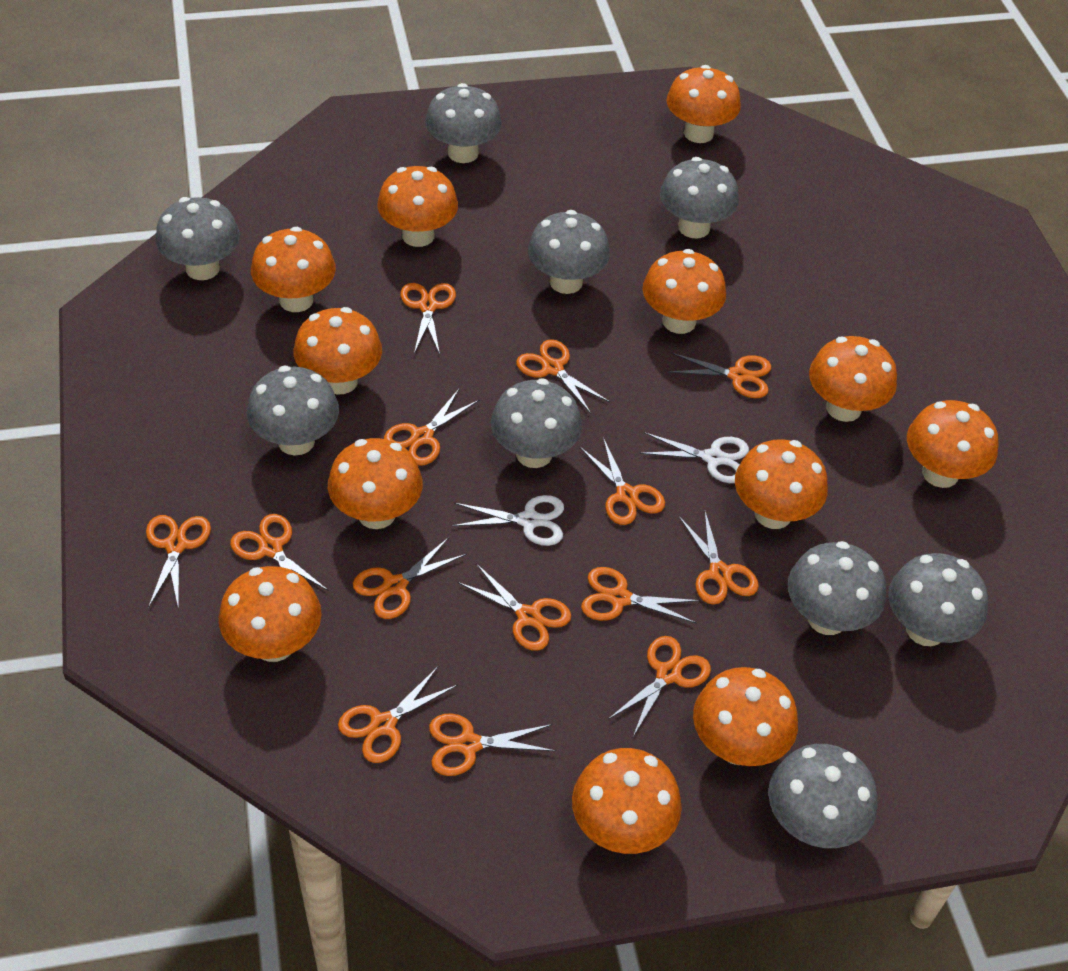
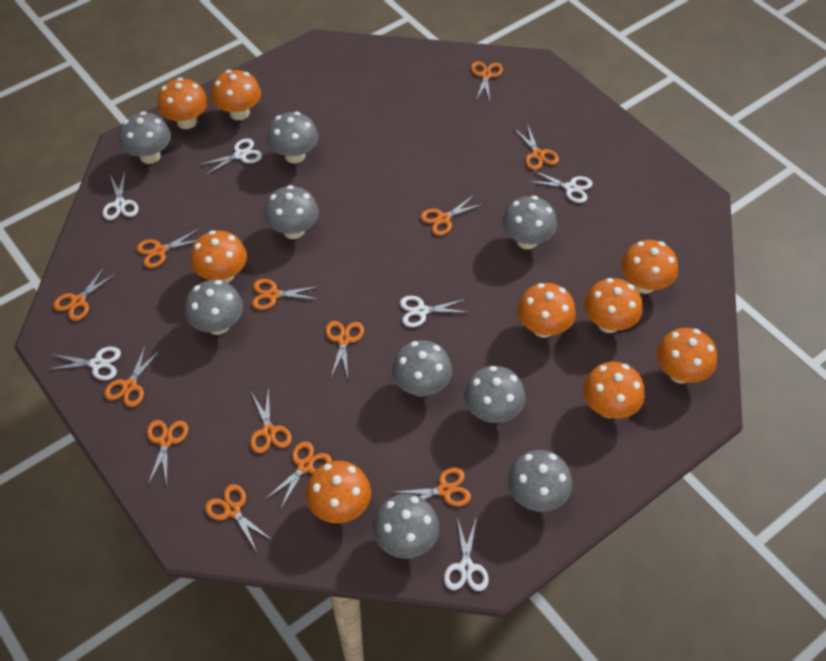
orange mushroom: [219,566,322,662] [251,227,336,312] [294,307,382,394] [328,438,423,529] [377,166,458,247] [572,748,682,854] [642,249,726,334] [667,65,741,143] [693,667,798,766] [735,439,828,529] [809,336,897,422] [907,400,999,488] = 12 -> [157,78,208,129] [191,230,247,283] [211,70,261,120] [306,461,371,523] [517,283,576,338] [583,362,645,419] [584,278,642,333] [621,240,678,294] [656,328,717,384] = 9
orange scissors: [146,515,211,610] [230,514,329,591] [338,667,458,763] [353,537,467,619] [384,389,479,466] [400,283,456,354] [429,713,556,776] [458,564,571,651] [516,339,610,414] [580,437,665,525] [581,567,700,624] [608,636,711,737] [668,353,771,398] [679,512,759,605] = 14 -> [53,267,116,321] [104,345,161,407] [137,229,199,268] [147,420,188,486] [205,484,272,552] [250,387,292,453] [252,279,320,310] [265,441,332,509] [325,321,364,379] [396,468,471,506] [420,195,483,236] [471,61,503,101] [514,123,559,170] = 13
white scissors: [452,495,564,546] [639,432,749,483] = 2 -> [47,347,121,380] [103,172,139,220] [199,138,262,175] [400,296,469,327] [444,518,489,591] [528,170,593,203] = 6

